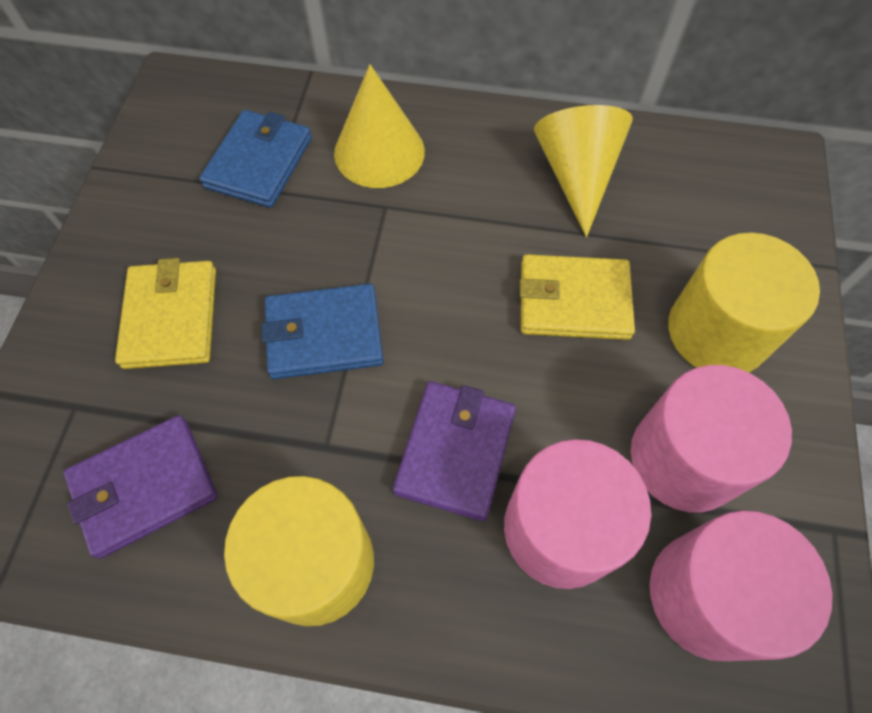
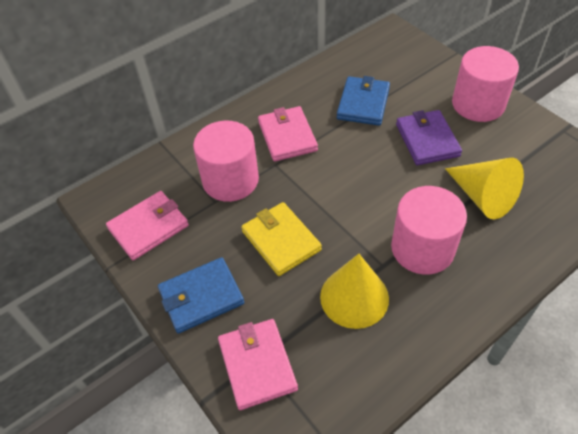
pink wallet: none = 0 -> [106,191,189,260] [218,319,298,410] [258,106,318,162] = 3
purple wallet: [64,415,218,559] [393,381,516,521] = 2 -> [396,110,462,165] = 1
yellow cylinder: [224,476,374,626] [668,233,820,372] = 2 -> none = 0
yellow wallet: [115,258,216,369] [520,254,635,340] = 2 -> [241,202,322,276] = 1

